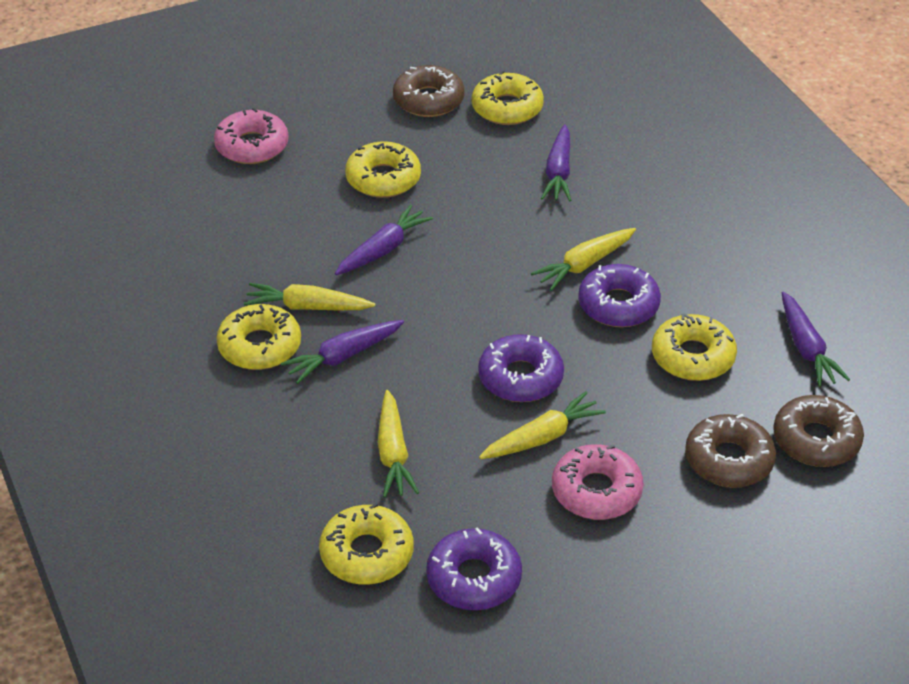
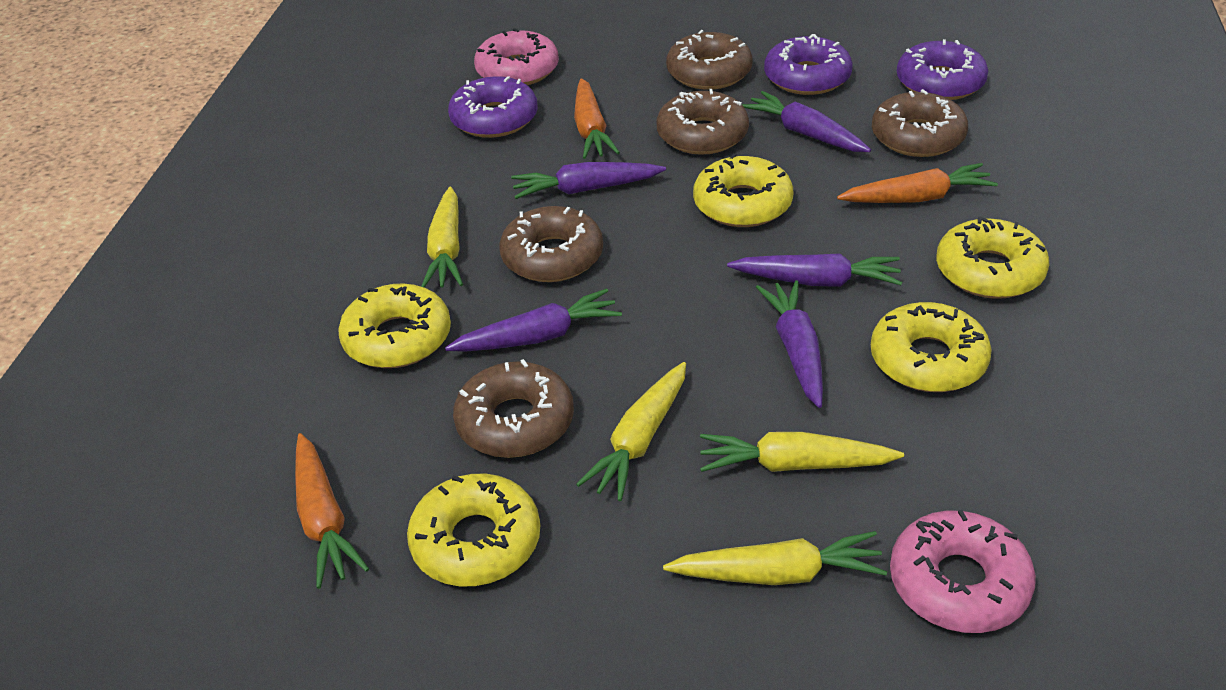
brown donut: [393,65,464,117] [685,414,776,488] [773,395,864,467] = 3 -> [453,359,574,458] [499,206,603,282] [656,89,749,155] [666,30,753,90] [872,89,968,157] = 5
orange carrot: none = 0 -> [295,433,369,589] [574,78,620,159] [837,163,998,203] = 3
purple carrot: [281,320,404,384] [335,205,433,275] [541,124,571,201] [782,292,850,387] = 4 -> [445,288,622,351] [511,162,666,199] [727,254,902,287] [742,91,871,152] [756,280,823,408] = 5

